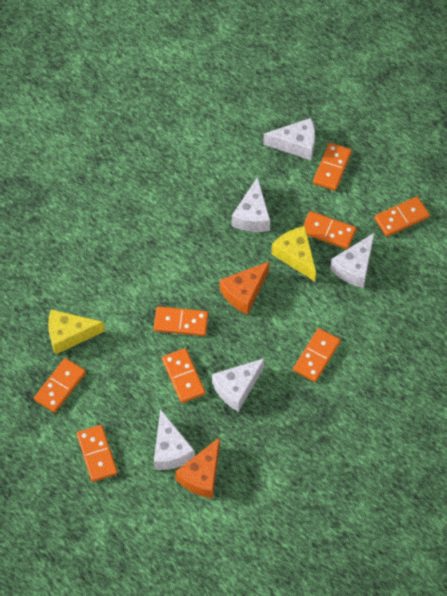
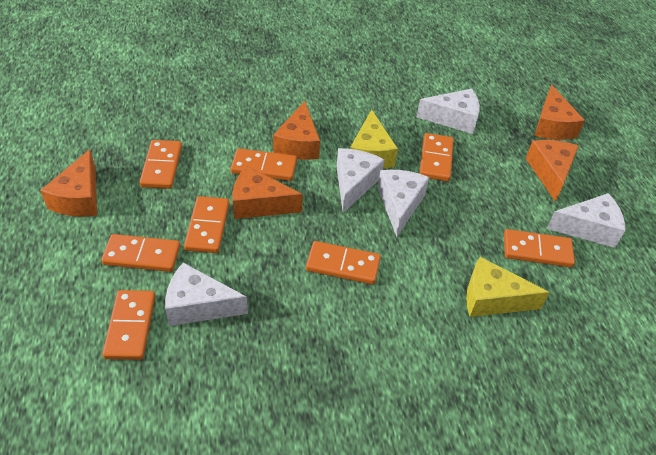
orange cheese: [175,437,220,499] [220,261,270,315] = 2 -> [40,149,97,216] [232,166,303,219] [273,101,320,160] [526,140,578,202] [534,85,585,140] = 5

